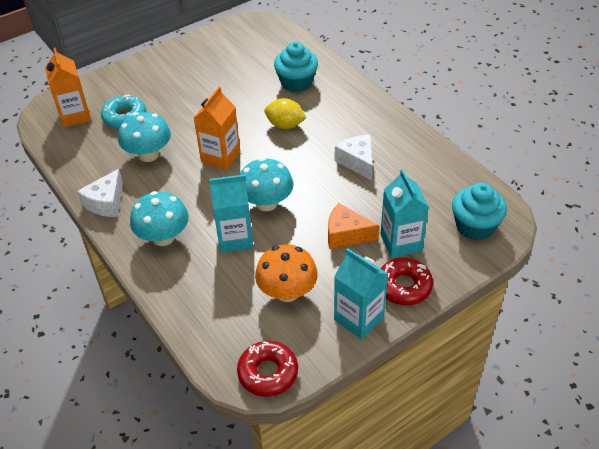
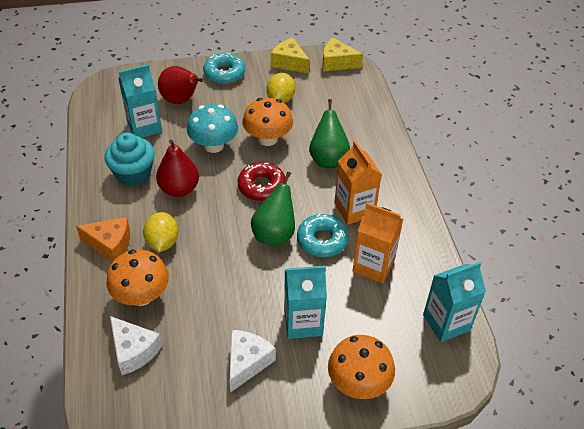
green pear: none = 0 -> [251,172,295,247] [309,99,350,168] = 2
orange mushroom: [255,244,318,302] = 1 -> [106,250,169,306] [242,98,293,146] [328,335,395,399] = 3
red donut: [237,341,298,397] [380,258,433,305] = 2 -> [238,162,285,201] = 1
red pear: none = 0 -> [156,139,199,197] [158,66,203,104] = 2
turquoise cupcake: [274,42,318,93] [452,183,507,240] = 2 -> [105,133,155,186] = 1
turquoise donut: [101,94,147,129] = 1 -> [203,53,245,84] [297,214,349,257] = 2
turquoise mushroom: [118,112,171,162] [130,191,189,246] [240,158,293,211] = 3 -> [187,104,238,153] = 1
yellow cheese: none = 0 -> [271,38,310,74] [322,38,363,72] = 2
yellow lemon: [264,98,307,129] = 1 -> [143,212,179,252] [266,73,295,103] = 2

